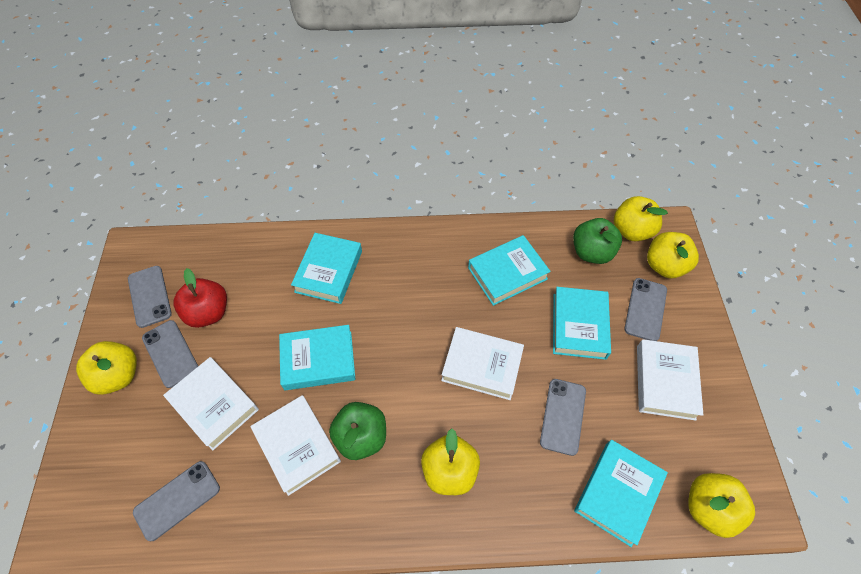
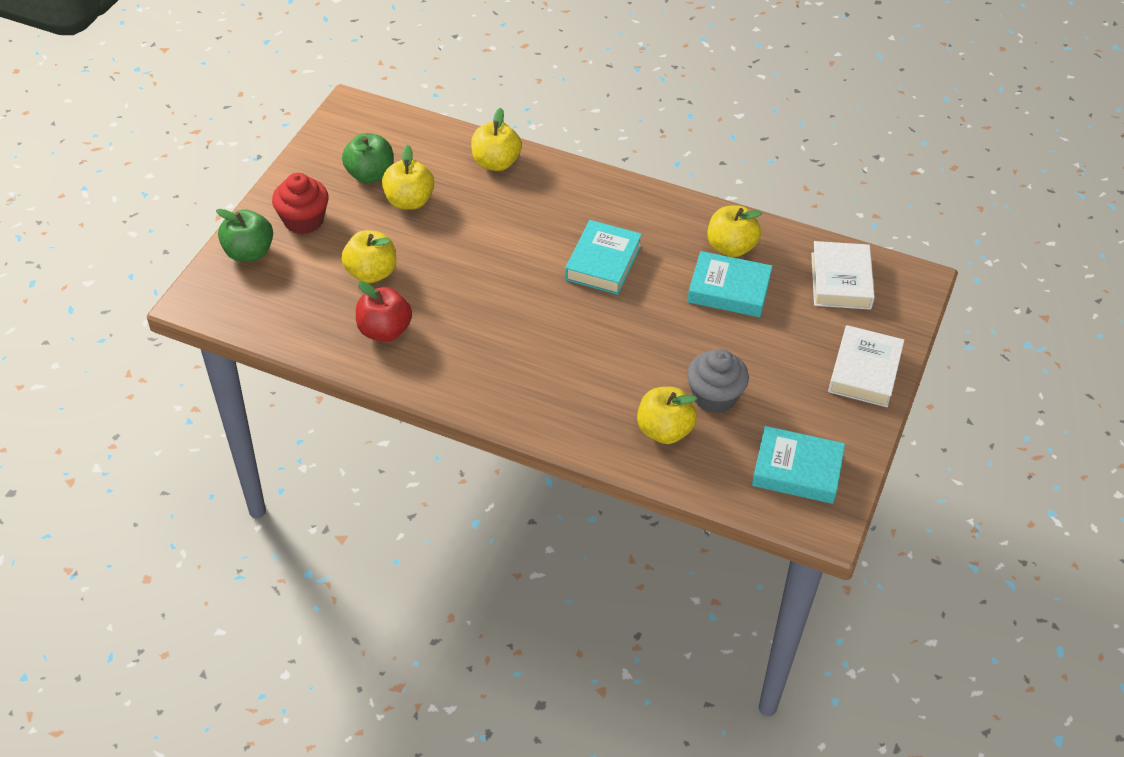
grey cupcake: none = 0 -> [687,349,749,413] = 1
grey phone: [128,266,172,328] [133,461,220,541] [142,320,198,388] [540,379,586,456] [624,278,667,341] = 5 -> none = 0
red cupcake: none = 0 -> [272,173,329,234] = 1
turquoise book: [279,325,356,390] [291,233,362,304] [468,235,551,306] [553,287,611,360] [574,440,668,547] = 5 -> [565,220,642,295] [687,251,772,317] [752,426,845,504] = 3
white book: [163,357,259,451] [250,395,341,496] [441,327,524,400] [637,339,703,421] = 4 -> [811,241,875,310] [828,325,904,407] = 2

